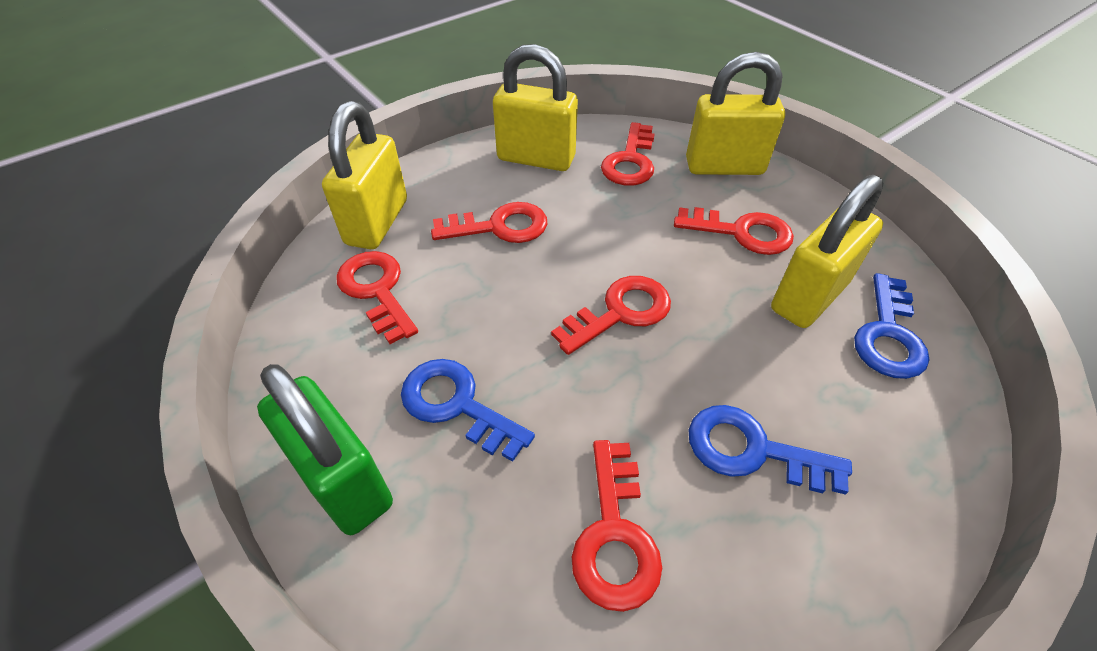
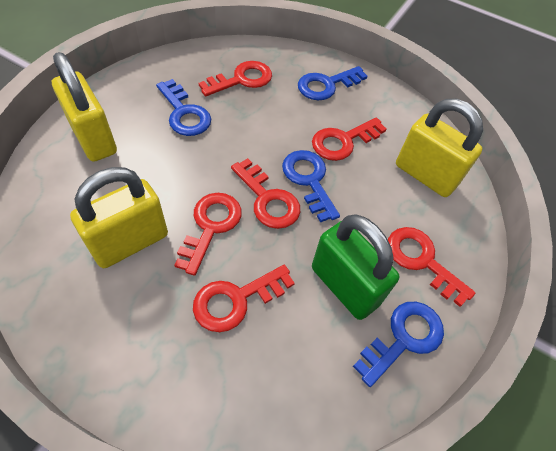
blue key: [401,359,535,462] [689,405,852,495] [854,273,929,379] = 3 -> [156,79,211,136] [282,150,340,222] [298,66,368,100] [353,302,444,387] = 4
yellow padlock: [322,101,407,249] [493,44,578,171] [686,52,785,175] [771,175,884,328] = 4 -> [52,52,117,162] [70,167,168,268] [396,99,483,197] = 3

